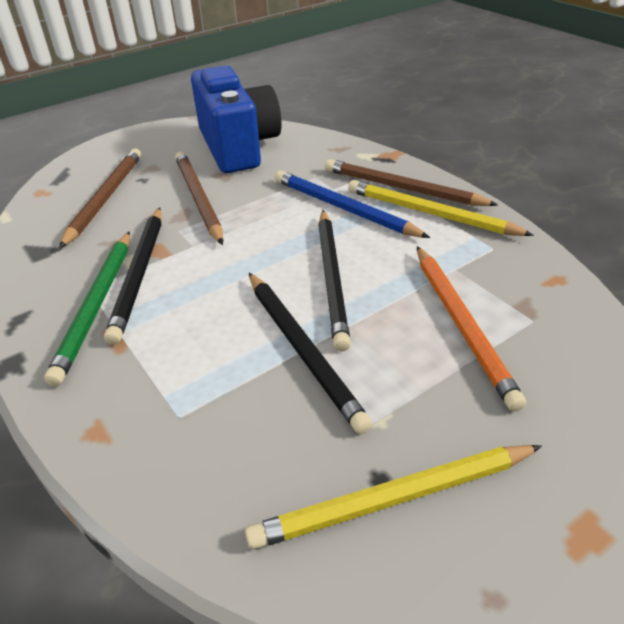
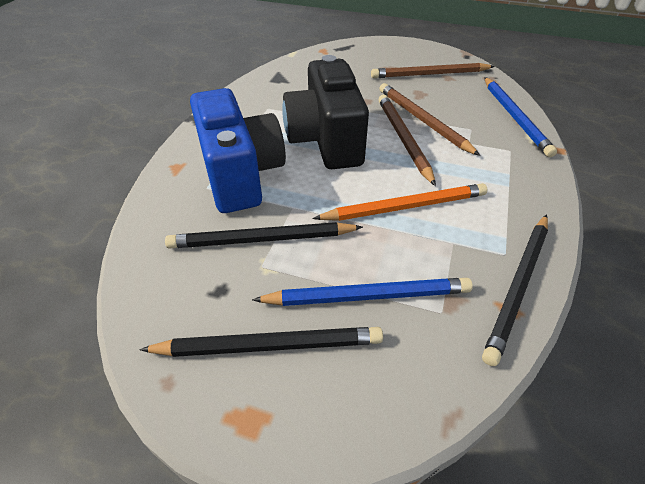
black camera: none = 0 -> [282,55,369,169] = 1
blue pencil: [275,170,430,238] = 1 -> [252,278,473,306] [484,77,557,157] = 2
green pencil: [44,231,130,386] = 1 -> none = 0
yellow pencil: [245,445,542,550] [348,180,534,236] = 2 -> none = 0

